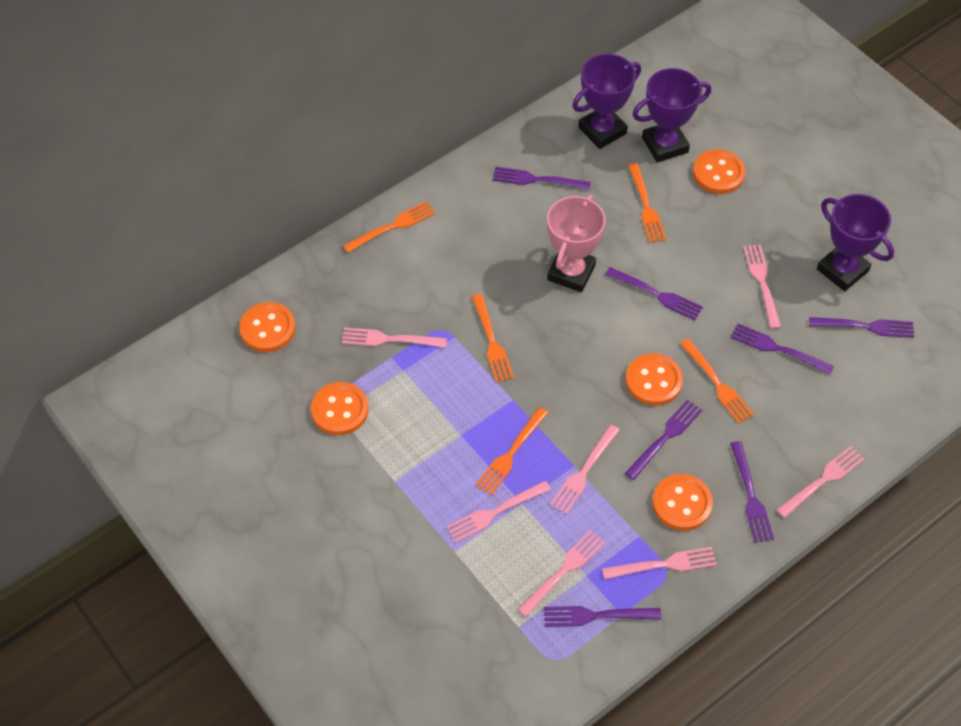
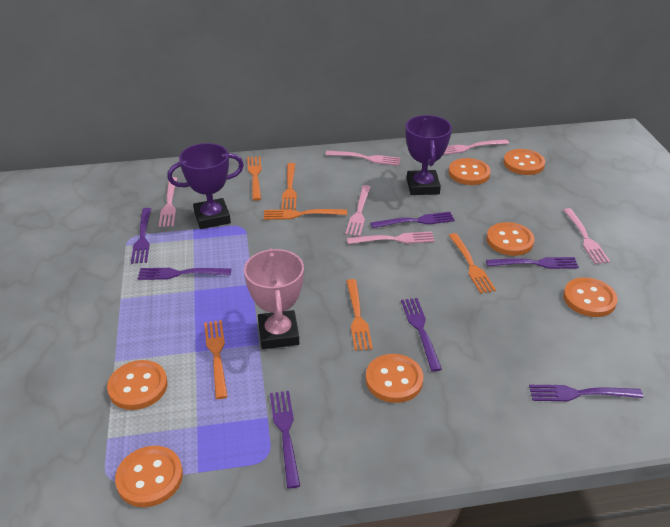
orange button: [239,302,296,352] [311,382,368,435] [626,354,683,405] [652,474,713,531] [693,149,745,194] = 5 -> [107,360,168,410] [115,446,183,507] [366,354,423,403] [449,158,491,185] [487,222,535,256] [503,149,545,175] [563,277,618,317] = 7
orange fork: [343,201,435,253] [472,294,514,383] [476,407,548,495] [628,163,667,243] [680,339,754,424] = 5 -> [204,320,228,399] [247,156,262,201] [264,209,347,220] [281,163,297,210] [346,279,373,351] [449,233,496,294] = 6
pink fork: [342,327,447,348] [446,481,551,543] [517,530,605,617] [550,424,620,515] [602,547,717,580] [743,244,781,329] [776,446,865,518] = 7 -> [159,177,177,227] [325,151,401,166] [345,185,371,236] [347,231,435,244] [443,139,509,155] [564,208,610,264] = 6
purple trophy: [572,54,641,149] [632,68,711,162] [817,194,894,291] = 3 -> [167,143,244,229] [405,115,452,195] = 2

